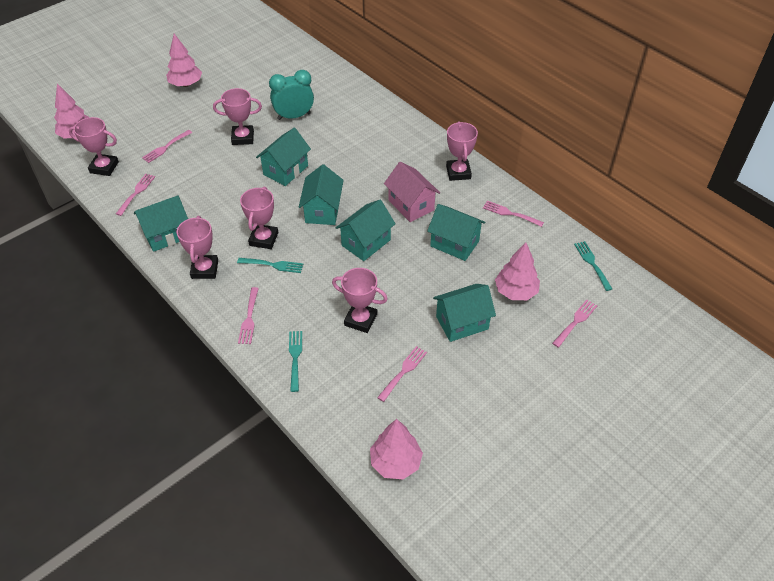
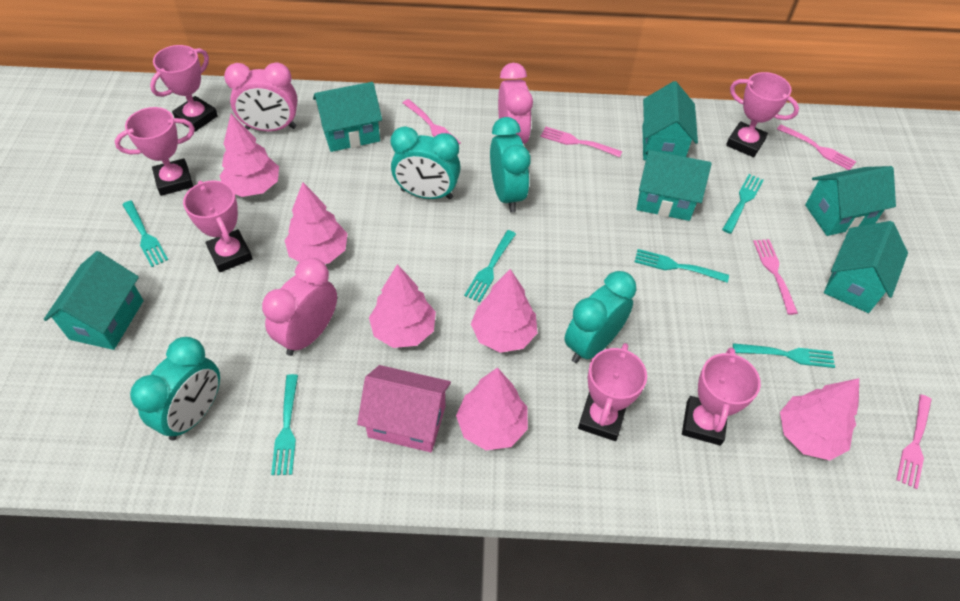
pink clock: none = 0 -> [224,63,298,131] [262,258,337,356] [498,63,533,144] = 3
pink fork: [116,174,155,216] [142,130,192,163] [238,287,259,344] [377,346,427,402] [483,201,544,227] [552,300,597,348] = 6 -> [403,99,461,144] [540,126,622,157] [753,239,798,315] [777,124,856,170] [896,394,932,489] = 5
pink tree: [54,84,89,139] [166,34,202,87] [370,419,423,479] [495,242,540,300] = 4 -> [220,114,279,197] [285,182,348,264] [369,264,436,348] [456,367,528,450] [471,269,537,353] [780,378,859,460] = 6
turquoise clock: [269,70,314,120] = 1 -> [130,337,220,440] [391,126,461,200] [490,117,531,213] [564,271,636,363] = 4
turquoise fork: [237,258,303,273] [289,331,302,392] [574,241,612,291] = 3 -> [122,201,168,267] [271,374,298,475] [464,230,516,302] [635,249,729,283] [722,174,764,234] [733,343,835,368] = 6

